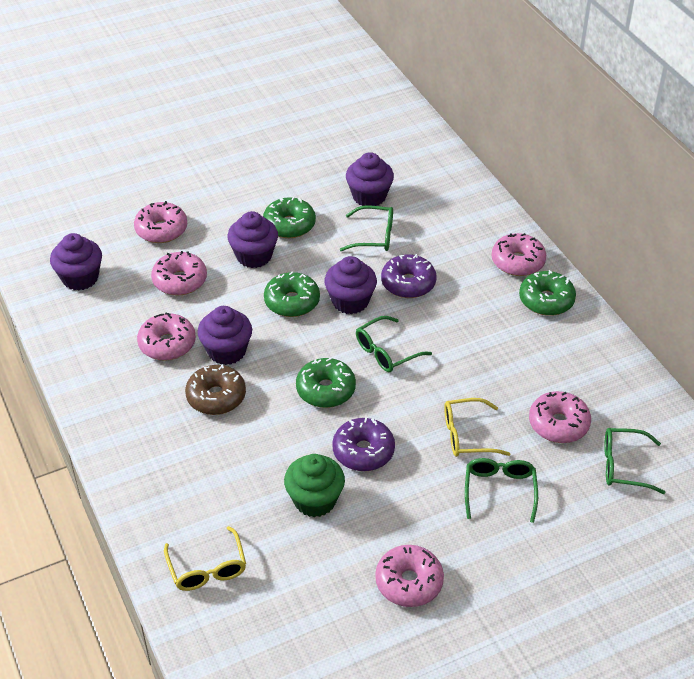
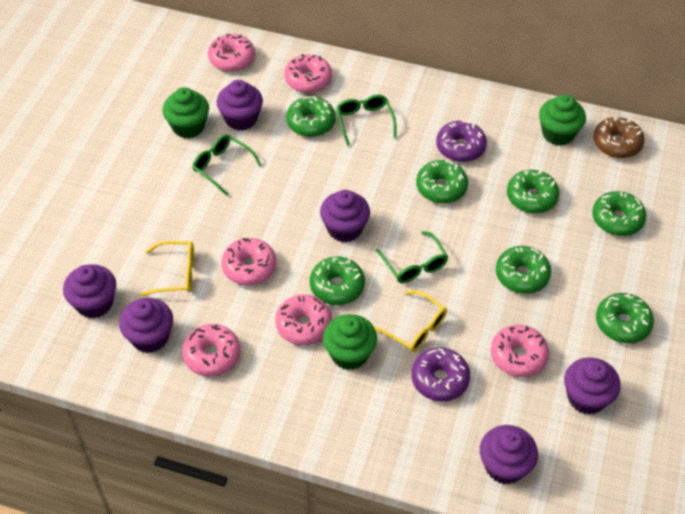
green cupcake: [284,454,345,517] = 1 -> [162,87,209,138] [323,314,377,370] [539,94,586,146] = 3
green donut: [263,197,316,238] [264,271,320,317] [296,358,356,408] [519,270,576,316] = 4 -> [286,96,336,137] [310,257,365,305] [416,160,468,203] [496,246,551,294] [507,170,560,213] [592,191,646,236] [596,293,654,343] = 7
green glasses: [340,205,393,251] [356,316,432,372] [465,458,538,523] [604,428,665,494] = 4 -> [192,135,262,196] [336,94,397,146] [376,231,448,283] = 3
purple cupcake: [50,233,102,291] [197,306,252,365] [227,211,278,268] [324,256,377,314] [346,152,394,206] = 5 -> [63,264,116,318] [119,298,173,353] [216,80,263,131] [320,190,370,242] [480,425,538,484] [564,357,621,415] = 6

